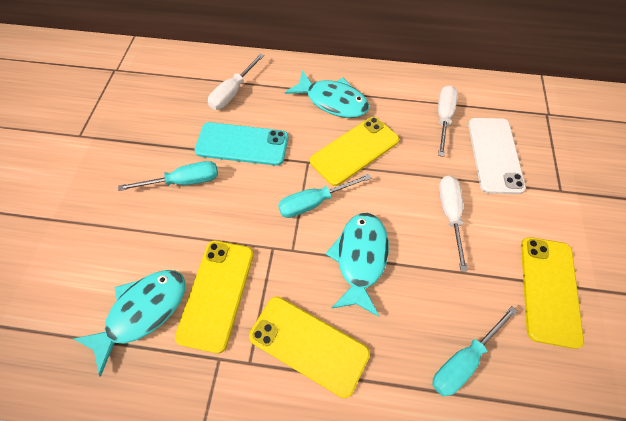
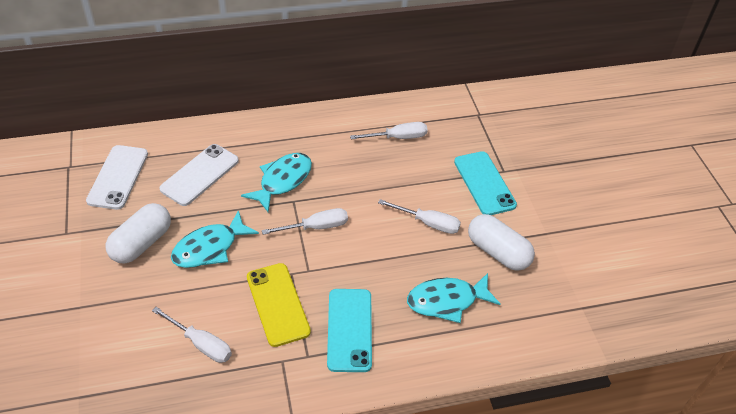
turquoise phone: [195,122,288,166] = 1 -> [327,289,372,372] [454,151,517,215] = 2
turquoise screwdriver: [118,161,218,191] [278,174,372,218] [432,306,518,396] = 3 -> none = 0
white capsule: none = 0 -> [106,203,171,264] [468,214,535,271] = 2
white phone: [468,118,526,194] = 1 -> [86,145,148,210] [159,144,239,206] = 2
white screwdriver: [208,54,264,110] [438,85,458,157] [439,175,468,272] = 3 -> [152,307,232,363] [262,208,348,235] [350,122,427,139] [378,199,461,234] = 4
yellow phone: [175,241,254,353] [249,296,370,398] [310,117,399,186] [521,237,584,349] = 4 -> [247,263,311,347] = 1

